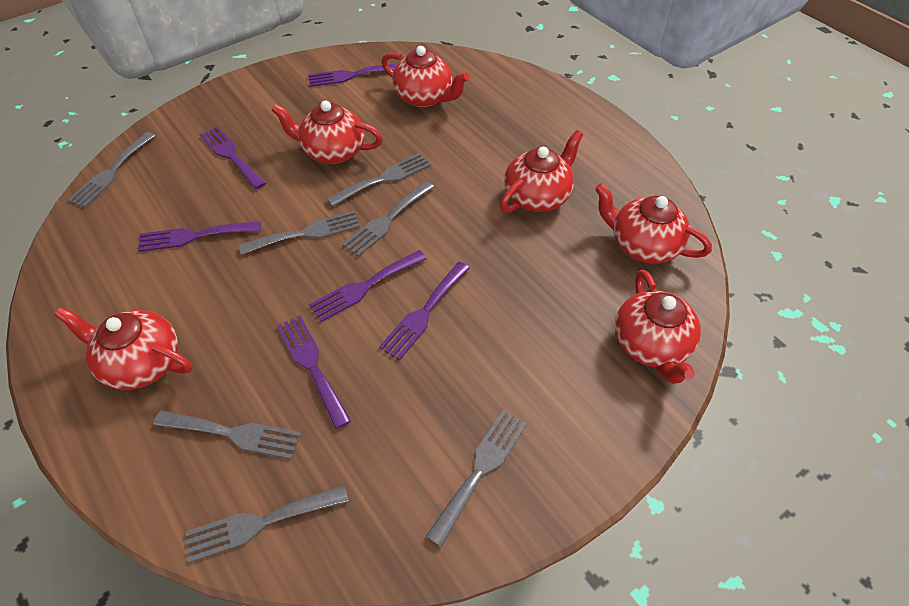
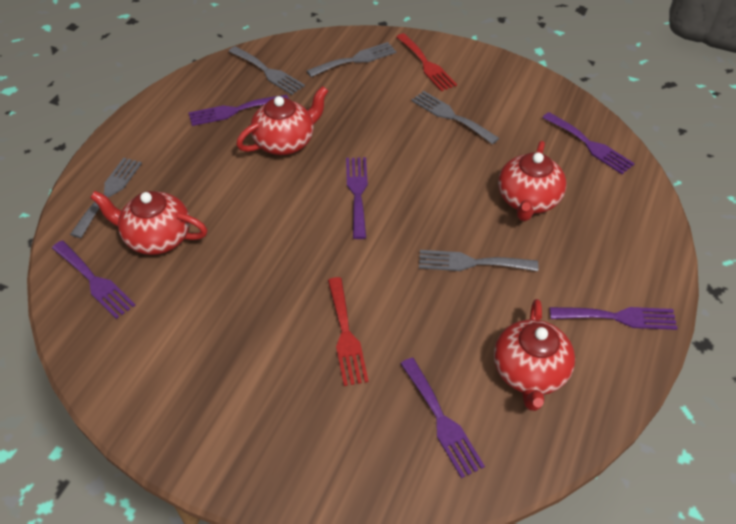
grey fork: [68,132,156,208] [153,410,301,459] [185,485,349,563] [239,211,360,255] [327,153,431,207] [342,181,435,257] [426,410,527,547] = 7 -> [70,158,142,238] [229,46,305,95] [307,42,397,77] [411,91,499,144] [419,250,538,271] = 5
red fork: none = 0 -> [328,277,369,386] [396,33,457,91] = 2
red teapot: [54,307,192,390] [271,100,383,164] [382,46,469,107] [500,130,583,213] [595,183,712,264] [615,270,701,384] = 6 -> [90,191,208,255] [236,86,328,155] [494,299,575,411] [498,141,566,221] = 4

